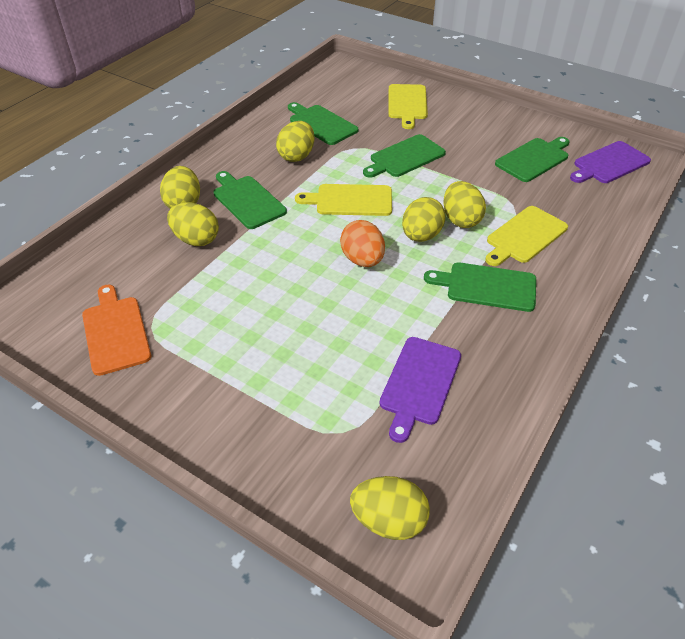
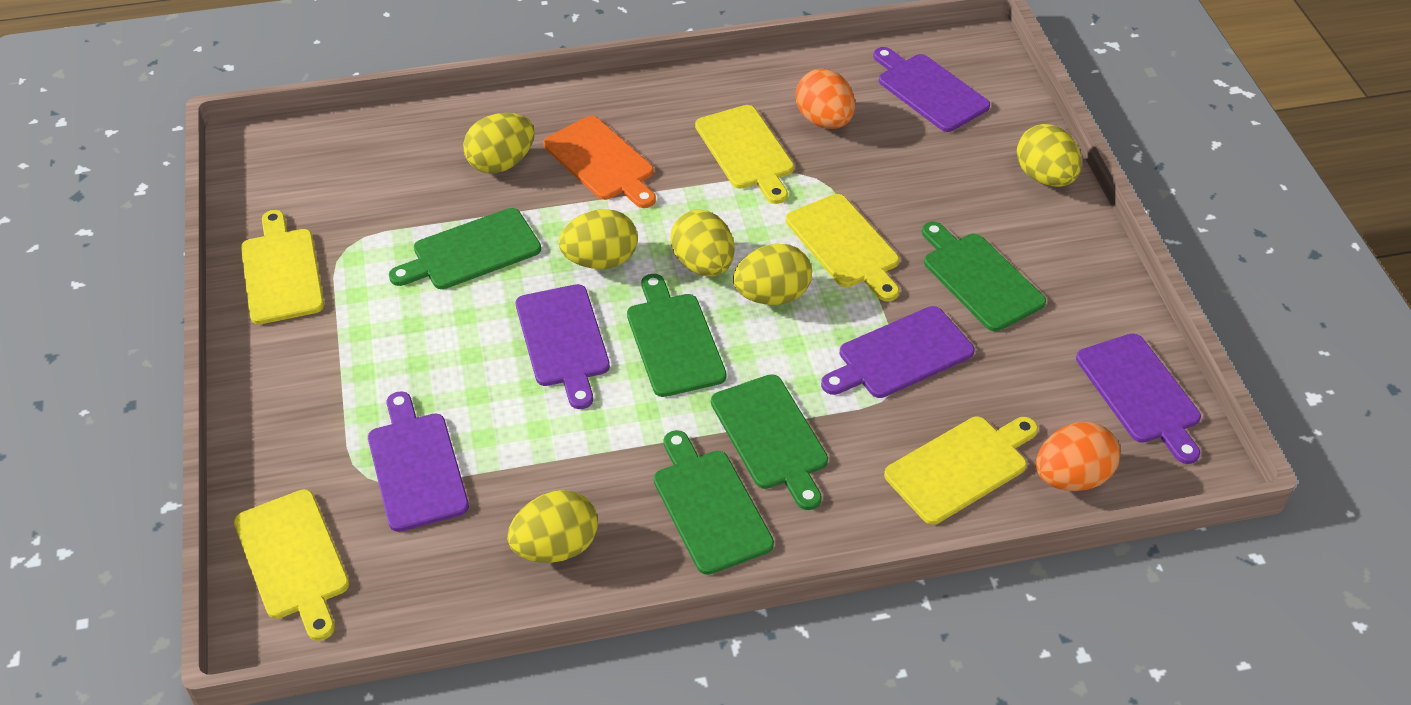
orange egg: [340,220,385,267] = 1 -> [796,69,855,129] [1036,422,1120,491] = 2
purple cutting board: [379,337,461,443] [570,141,651,183] = 2 -> [368,391,469,532] [516,284,610,409] [821,306,974,398] [873,47,990,132] [1076,333,1201,464] = 5
yellow cutting board: [295,184,392,216] [388,84,428,129] [485,206,568,266] = 3 -> [234,489,349,641] [241,210,324,324] [695,105,794,204] [786,194,899,301] [884,417,1038,525] = 5

